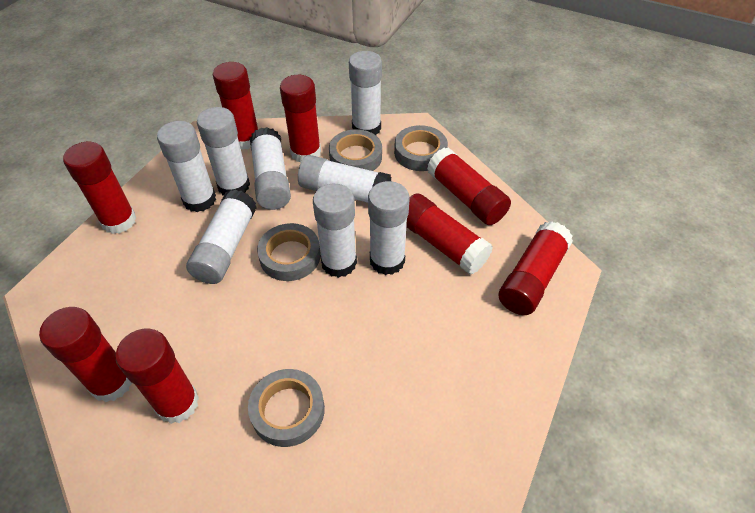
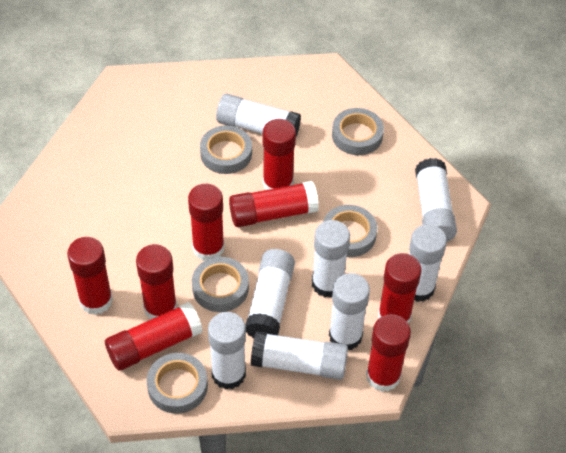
grey tape: [248,369,325,447] [257,223,321,281] [329,129,382,171] [394,125,448,171] = 4 -> [147,353,208,414] [192,257,249,312] [200,125,252,174] [323,205,377,257] [332,108,384,155] = 5

